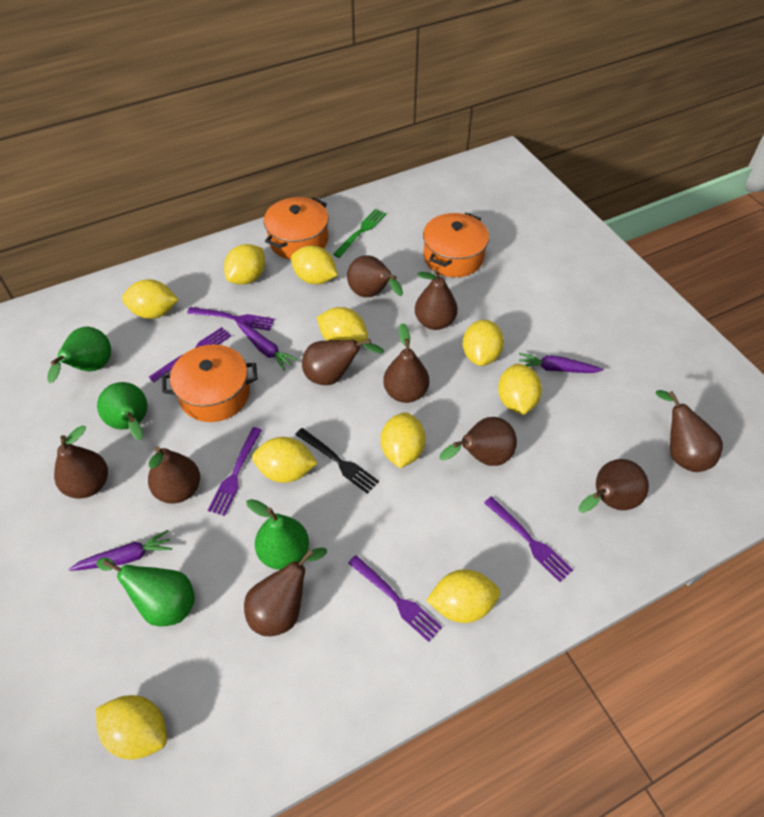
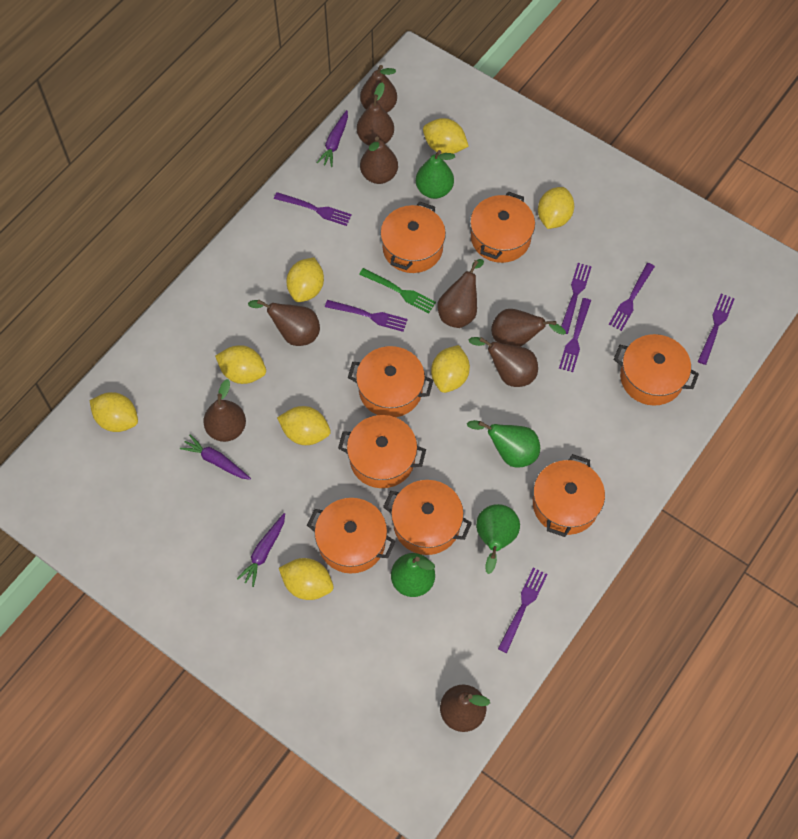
black fork: [295,428,379,494] = 1 -> none = 0
brown pear: [54,425,108,499] [148,446,200,504] [244,548,327,636] [302,339,384,385] [347,255,403,297] [383,323,429,403] [415,269,458,330] [440,417,517,466] [579,459,649,513] [656,390,723,472] = 10 -> [203,379,246,442] [248,299,320,346] [357,82,394,146] [360,65,397,113] [360,137,398,184] [437,259,484,328] [440,685,490,732] [469,337,538,387] [491,309,566,347] = 9
orange pot: [162,344,258,422] [264,197,329,260] [423,212,489,277] = 3 -> [307,498,396,573] [338,415,426,488] [348,346,433,417] [380,201,446,273] [383,480,472,555] [470,191,535,263] [533,454,605,537] [614,334,699,406] = 8
purple fork: [149,327,231,382] [187,307,274,331] [208,427,262,516] [348,555,442,642] [484,497,573,582] = 5 -> [274,192,352,226] [325,300,408,332] [498,568,548,653] [559,298,591,372] [561,263,592,334] [609,263,655,331] [698,294,735,365] = 7
yellow lemon: [96,695,167,760] [122,279,179,319] [224,244,265,285] [252,437,318,483] [291,246,338,284] [317,307,368,343] [381,412,426,468] [426,569,500,623] [463,320,504,366] [498,364,542,415] = 10 -> [90,392,138,432] [215,345,266,384] [277,406,331,445] [279,558,334,600] [286,257,324,302] [423,118,469,154] [431,345,470,393] [538,187,574,229] = 8

